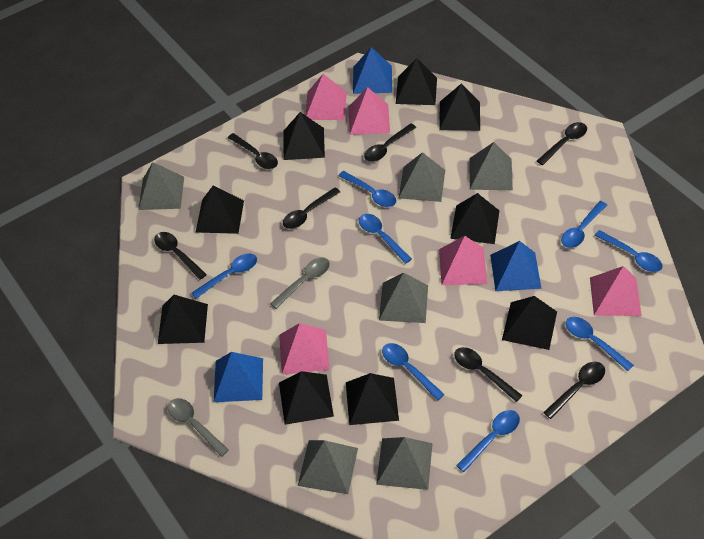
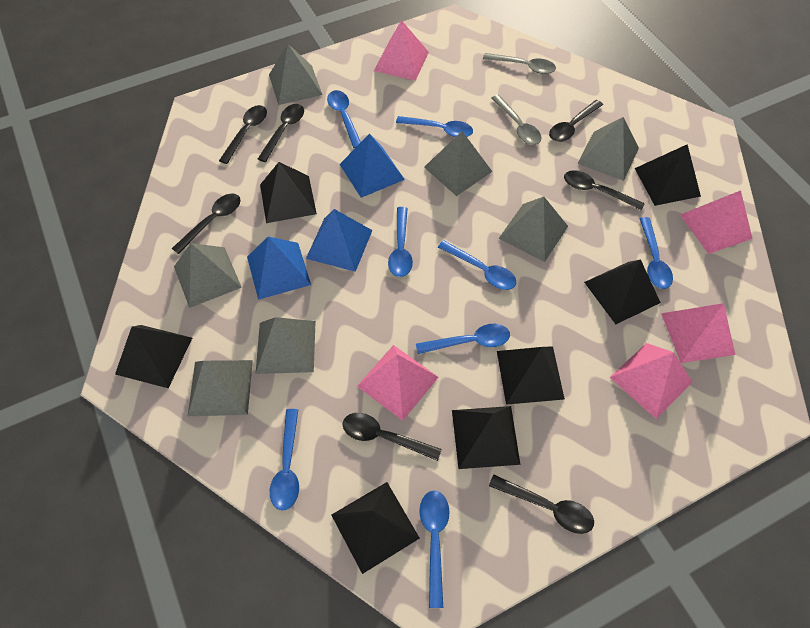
black pyramid: [158,295,208,344] [196,185,244,234] [279,371,334,425] [284,112,325,160] [346,373,399,425] [396,58,437,105] [439,83,480,131] [450,193,500,244] [502,296,557,350] = 9 -> [115,325,192,388] [260,162,317,223] [331,482,420,574] [452,406,520,469] [497,346,565,405] [584,259,661,324] [635,144,701,206] = 7
grey pyramid: [138,162,184,210] [298,440,358,494] [376,437,433,490] [379,273,428,323] [399,152,445,202] [469,142,513,190] = 6 -> [174,243,242,308] [188,360,253,416] [256,317,316,374] [269,44,323,105] [424,131,492,196] [498,197,568,262] [577,117,639,181] = 7

